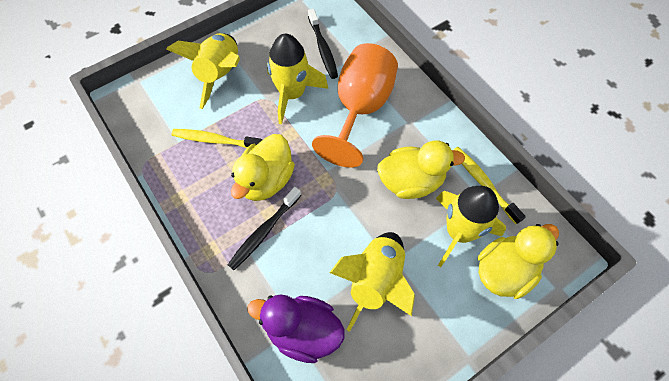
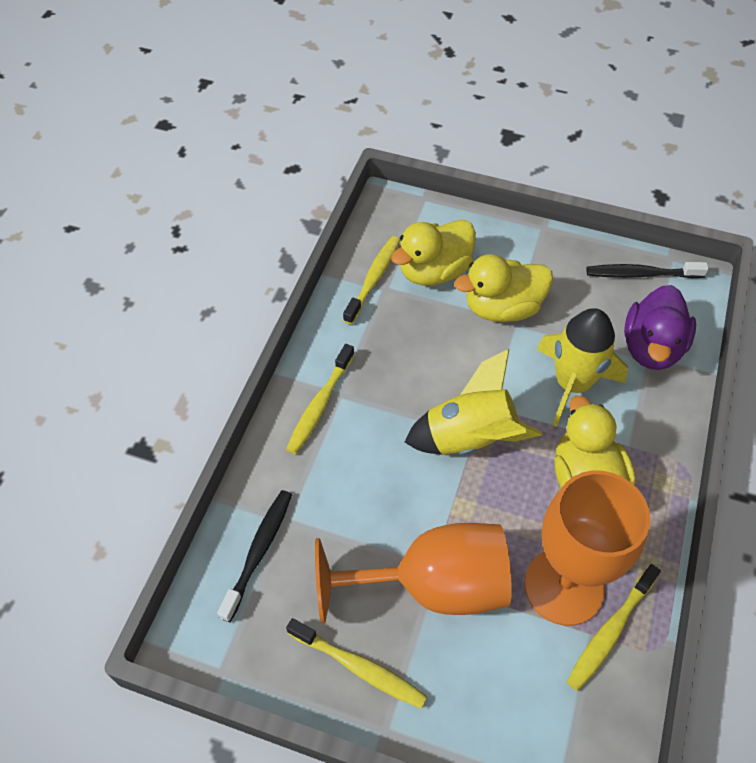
orange goblet: [312,43,398,168] = 1 -> [315,523,512,623] [524,471,651,626] = 2
yellow rocket: [166,33,240,109] [267,34,328,124] [329,232,415,332] [436,186,506,267] = 4 -> [404,349,543,455] [537,308,628,427] = 2
yellow toothbrush: [171,129,262,148] [453,147,526,224] = 2 -> [286,344,355,454] [286,618,428,709] [343,236,400,325] [567,564,661,691] = 4

